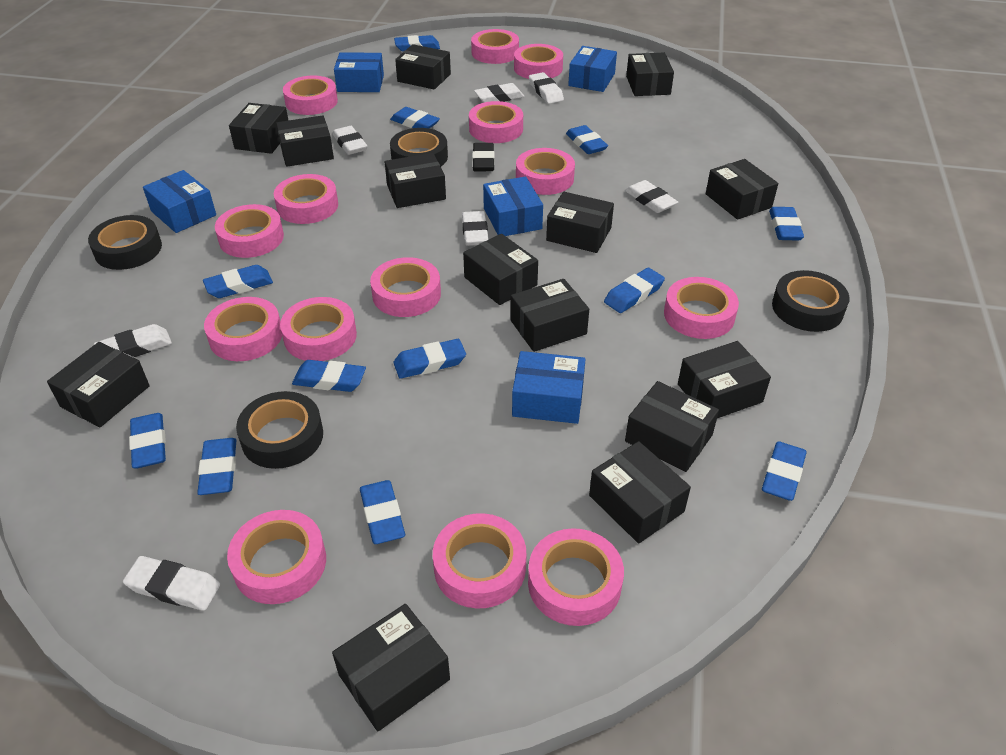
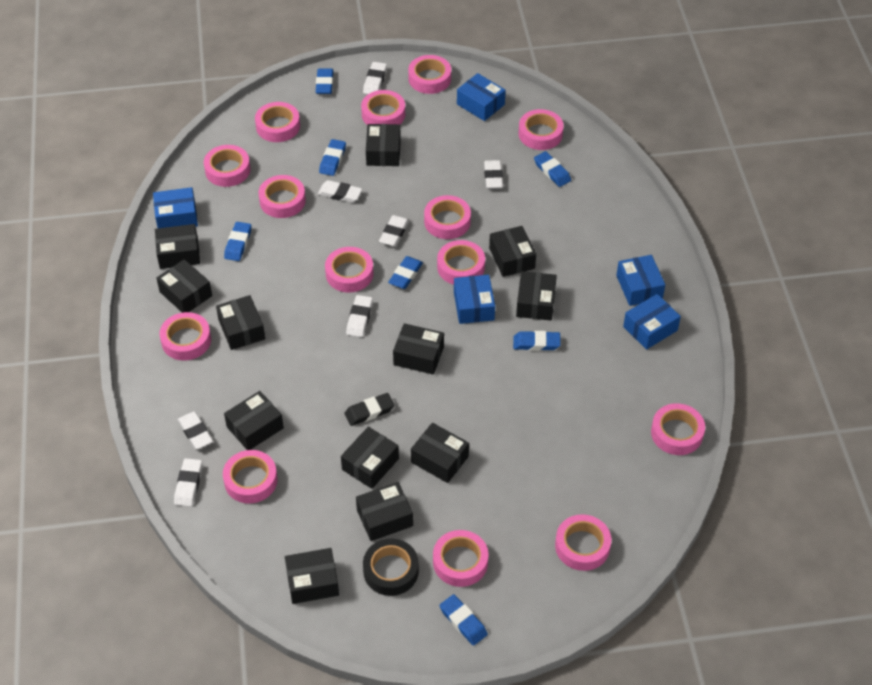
black box: [47,342,150,427] [229,103,289,154] [276,115,334,167] [332,604,450,731] [385,153,446,208] [395,44,451,90] [463,234,538,305] [510,279,589,352] [546,192,614,253] [589,441,691,543] [625,381,719,472] [626,53,674,96] [678,341,771,418] [706,159,778,220] = 14 -> [155,224,200,269] [156,259,212,313] [216,295,265,350] [224,391,284,450] [285,548,339,604] [341,427,399,489] [356,482,413,541] [366,124,401,166] [393,323,444,375] [411,423,469,483] [489,226,536,277] [516,271,557,320] = 12
black tape: [88,215,162,270] [236,391,323,469] [390,128,448,167] [772,270,849,332] = 4 -> [363,539,419,596] = 1
blue eraser: [129,413,166,468] [197,438,236,495] [203,265,273,298] [292,360,366,392] [360,480,405,544] [390,107,440,129] [394,35,440,52] [394,339,466,379] [566,125,608,154] [604,268,665,313] [762,441,807,501] [769,207,804,241] = 12 -> [224,222,251,261] [316,68,333,94] [319,139,346,176] [388,256,423,289] [440,594,488,646] [513,331,561,351] [534,151,571,187] = 7

